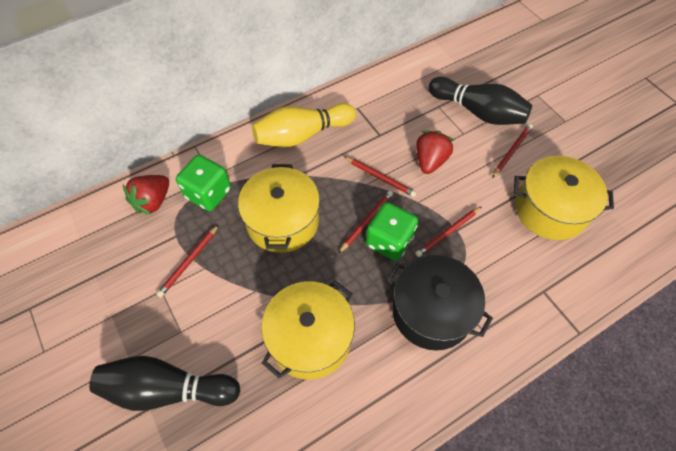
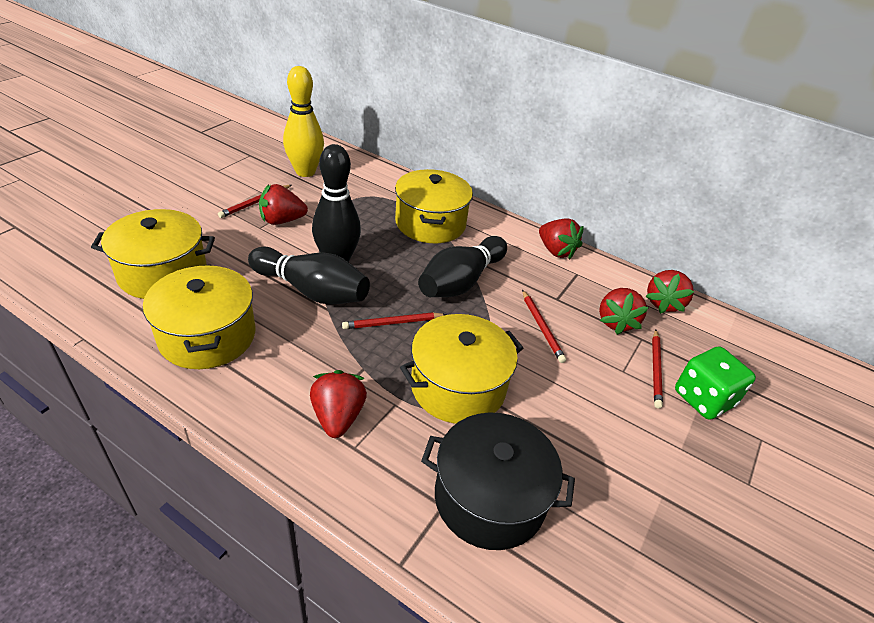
black bowling pin: [89,356,240,411] [428,77,532,125] = 2 -> [248,246,370,305] [312,144,361,262] [418,236,507,297] = 3
green dice: [176,155,231,211] [366,202,418,261] = 2 -> [675,346,756,420] = 1
red pencil: [156,225,219,297] [338,191,393,254] [343,156,416,197] [415,206,482,257] [492,124,533,178] = 5 -> [218,185,291,218] [342,312,447,329] [522,290,566,363] [652,330,663,409] = 4
red strawberry: [123,175,169,215] [416,130,454,174] = 2 -> [259,184,308,225] [310,370,367,438] [539,218,583,260] [599,288,649,335] [645,270,694,314] = 5
yellow pot: [238,164,320,253] [261,281,355,380] [514,156,614,240] = 3 -> [91,209,215,299] [143,265,255,369] [395,169,473,243] [400,314,523,424] = 4

